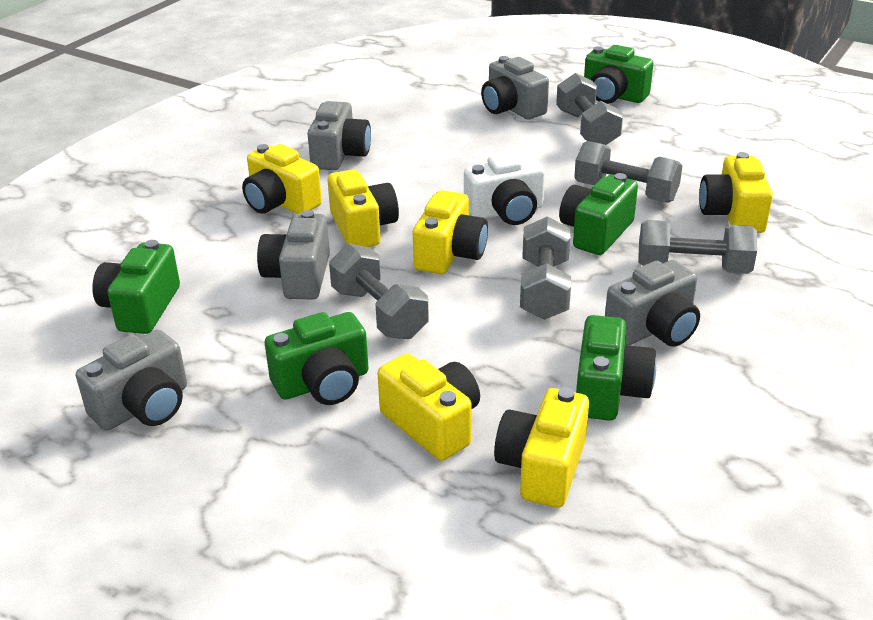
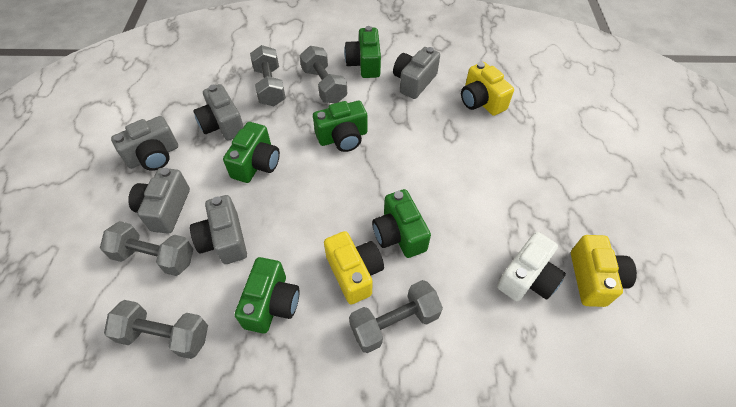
yellow camera: [242,144,322,214] [328,169,399,247] [377,353,480,461] [413,190,488,274] [494,387,589,508] [699,152,773,233] = 6 -> [324,231,384,304] [461,62,514,116] [571,235,637,307] = 3

